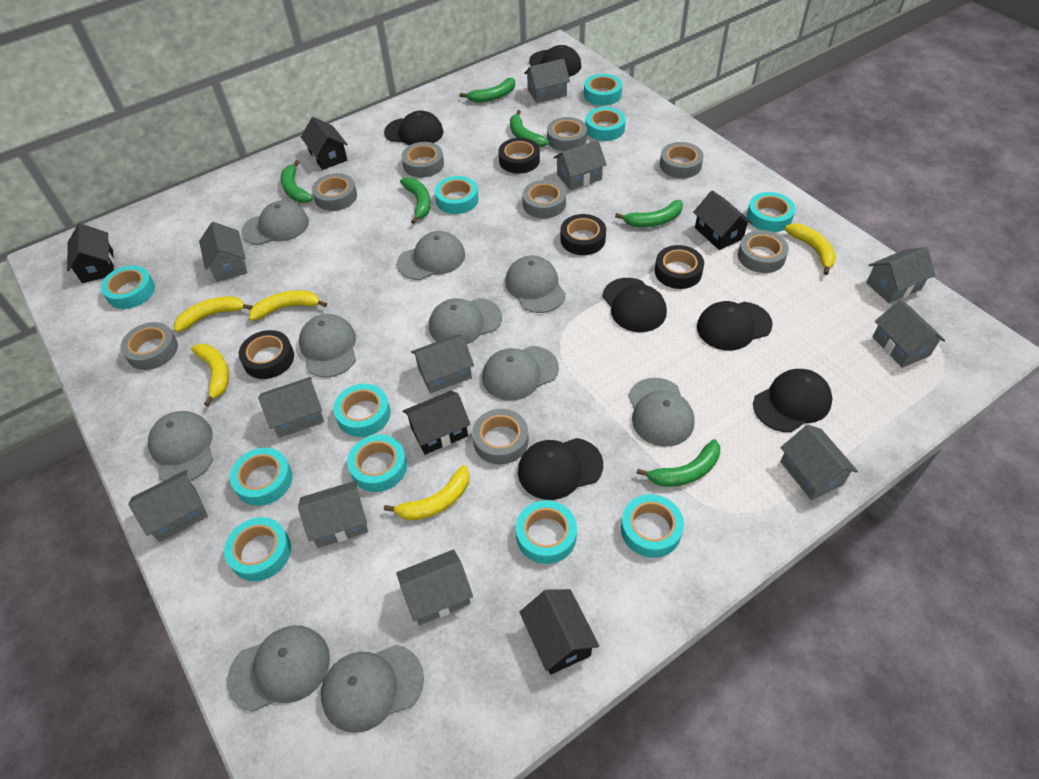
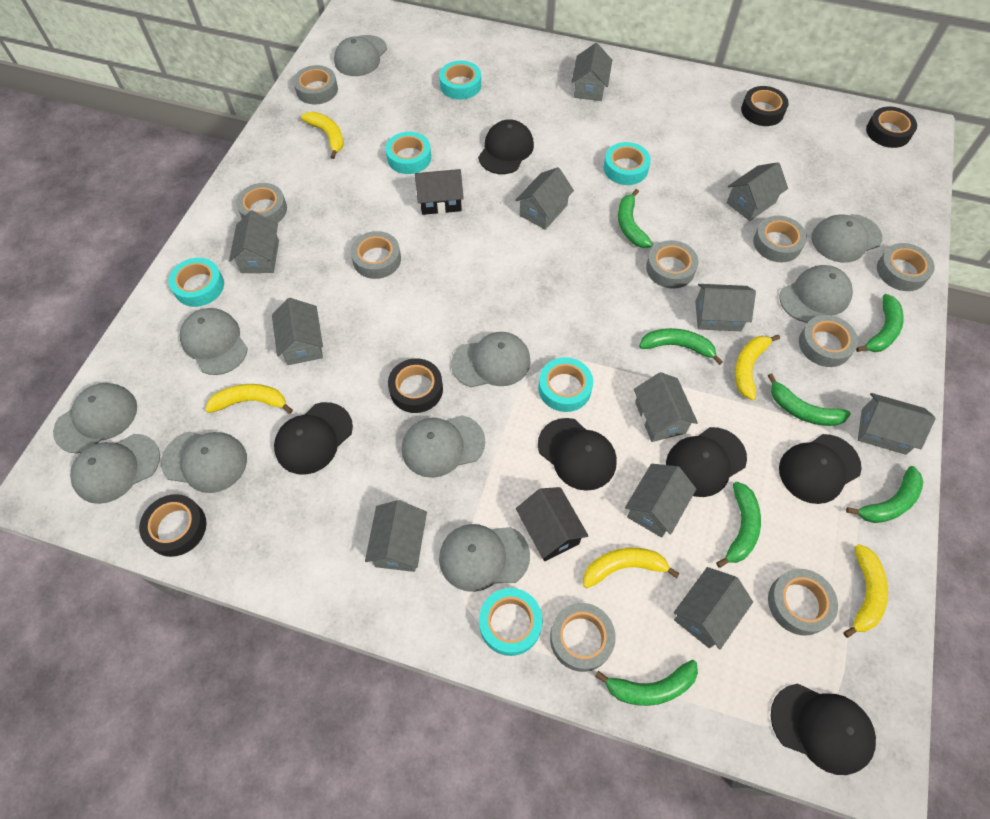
black house: [67,223,114,283] [301,117,348,170] [403,391,471,455] [519,589,599,675] [693,190,752,250] = 5 -> [415,169,464,215] [516,487,589,561] = 2
green banana: [281,160,313,203] [400,178,431,224] [460,78,515,103] [510,110,549,147] [615,200,683,227] [636,439,720,487] = 6 -> [595,660,698,706] [618,189,653,248] [639,328,723,365] [716,482,761,568] [768,373,851,426] [846,466,923,523] [856,294,904,352] = 7
grey tape: [120,322,178,370] [312,173,357,211] [402,142,444,178] [472,409,529,465] [522,180,566,219] [547,117,587,151] [660,142,704,178] [738,230,789,273] = 8 -> [236,183,287,223] [293,65,338,104] [350,231,401,279] [550,603,616,672] [646,240,698,289] [753,216,807,262] [768,569,838,636] [799,315,858,367] [877,243,935,291] = 9
turquoise tape: [101,265,155,309] [224,517,291,581] [230,448,293,506] [333,384,390,437] [347,435,407,492] [435,176,479,214] [516,500,577,564] [584,74,622,106] [585,107,626,141] [621,494,684,558] [747,192,796,232] = 11 -> [168,258,224,307] [386,132,431,174] [439,61,481,100] [479,588,543,656] [538,357,593,412] [604,142,651,185] = 6

